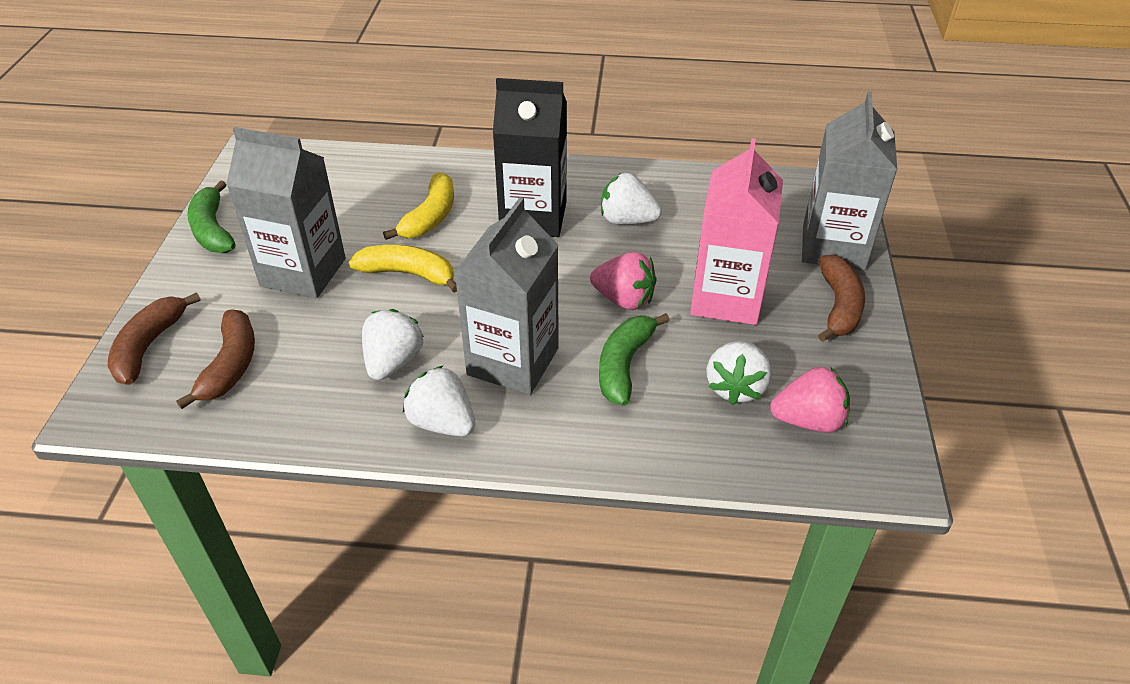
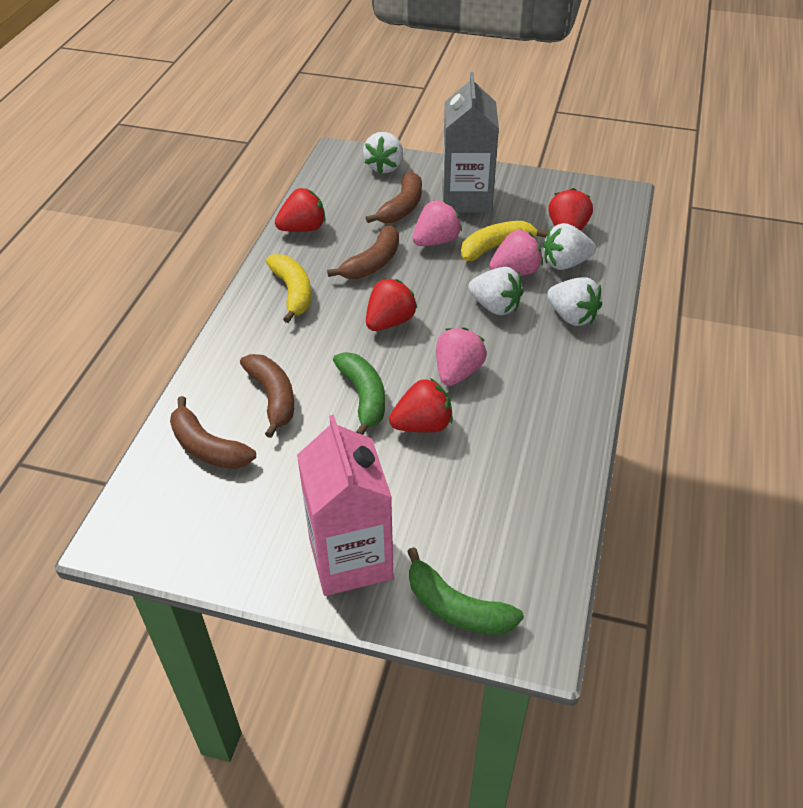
black carton: [493,78,567,237] = 1 -> none = 0
brown banana: [108,292,201,385] [176,309,255,409] [818,255,865,342] = 3 -> [170,396,256,469] [240,354,294,438] [327,225,399,279] [366,171,422,223] = 4
grey carton: [226,127,346,298] [454,197,559,395] [802,91,897,270] = 3 -> [442,72,499,213] = 1
pink strawberry: [590,252,657,310] [770,367,850,433] = 2 -> [412,200,462,246] [436,327,487,386] [489,230,543,275] = 3
red strawberry: none = 0 -> [275,188,325,232] [366,278,418,331] [389,378,453,433] [548,188,593,231] = 4

